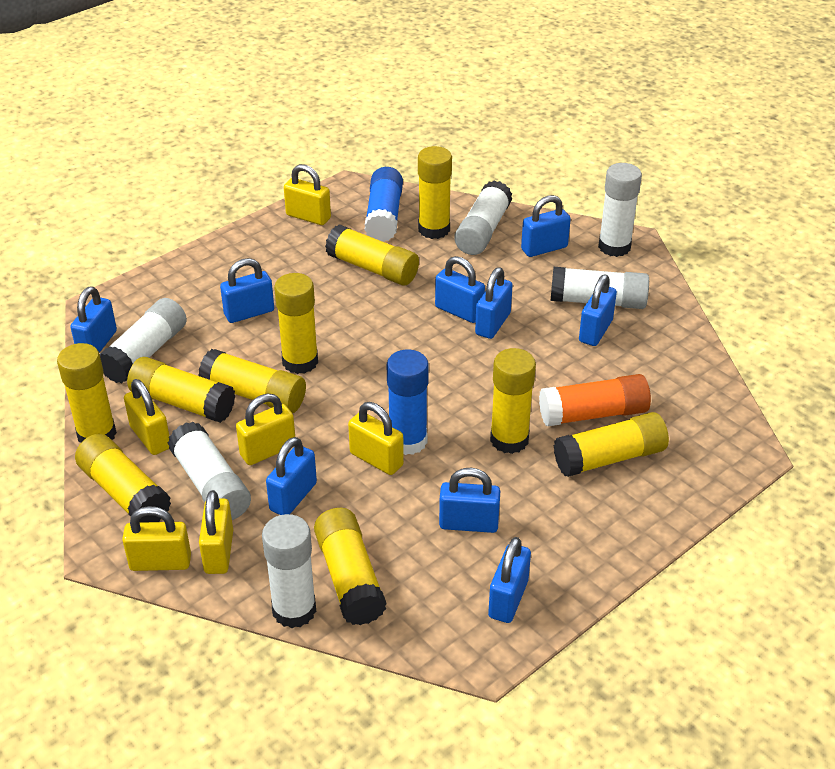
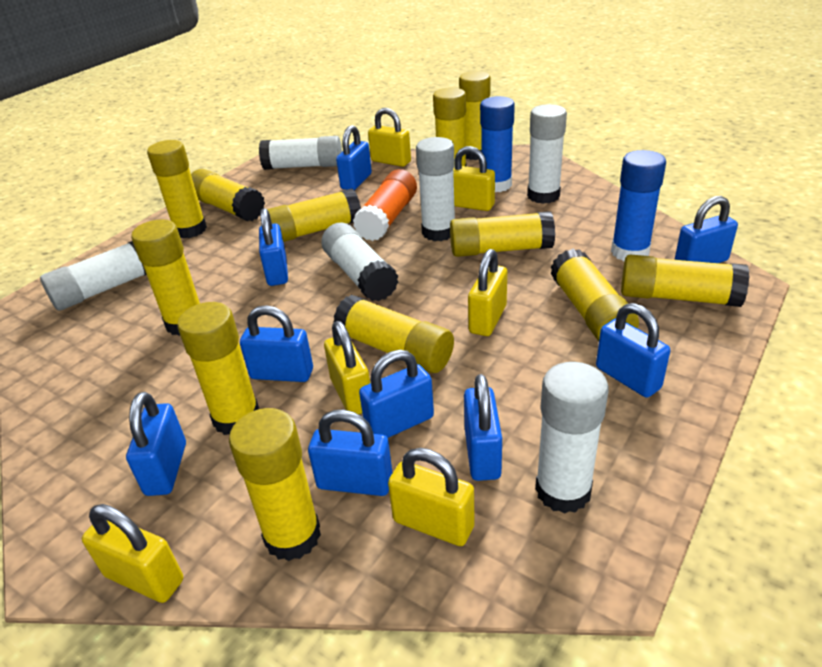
yellow glue stick: [57,343,117,443] [75,434,171,523] [127,357,235,423] [198,349,306,413] [274,273,318,374] [314,508,387,625] [325,224,419,286] [418,146,452,239] [490,348,536,454] [554,412,669,477] = 10 -> [131,219,200,336] [147,140,207,239] [177,302,259,435] [191,169,265,221] [229,408,321,561] [267,188,361,242] [333,295,454,373] [433,87,466,166] [450,211,555,257] [459,71,490,160] [551,249,639,341] [621,255,750,307] = 12

